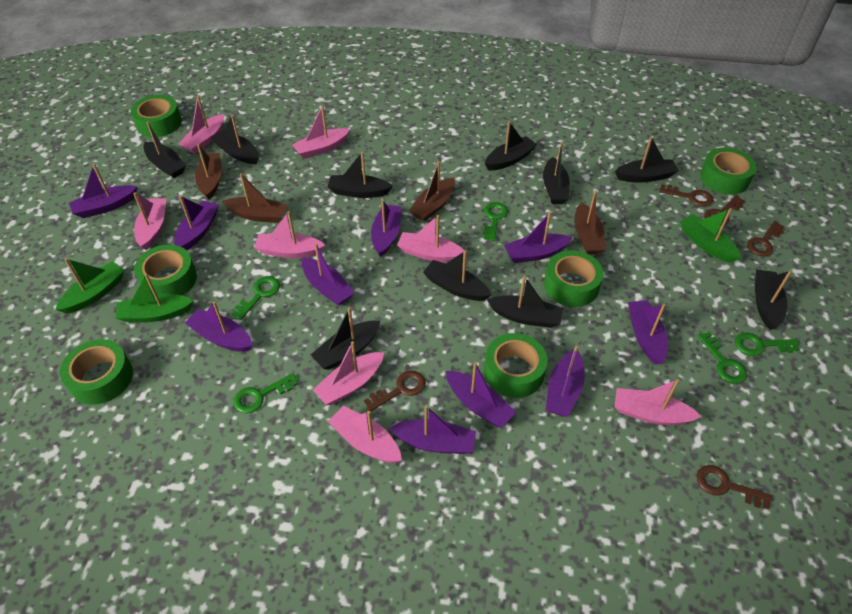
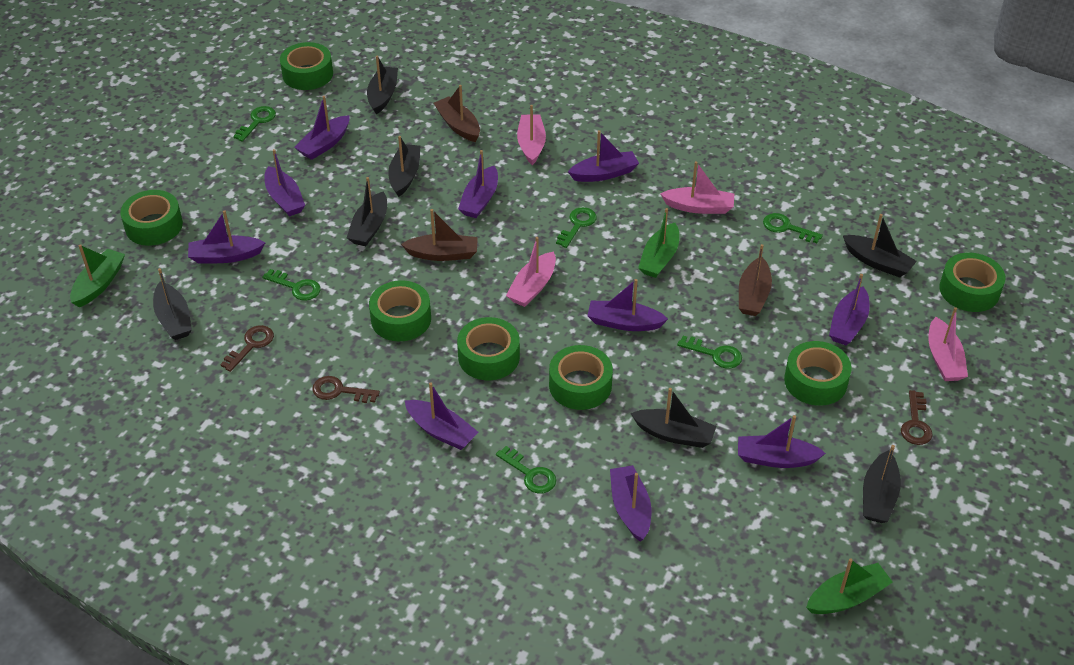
black boat: [143,121,186,178] [211,115,259,164] [311,307,380,370] [327,152,393,198] [423,250,491,301] [485,121,537,171] [487,275,563,328] [543,143,570,204] [615,136,679,183] [755,270,792,330] = 10 -> [153,268,192,340] [347,177,387,246] [367,55,398,114] [388,136,420,197] [631,388,716,448] [843,214,917,278] [863,445,901,523] = 7
brown boat: [195,144,222,200] [222,173,288,223] [409,161,455,221] [574,190,606,255] = 4 -> [401,209,478,261] [434,85,480,142] [739,244,772,316] = 3
brown key: [364,371,426,412] [659,184,713,207] [697,465,773,509] [704,196,745,225] [747,221,785,256] = 5 -> [220,325,274,372] [312,376,380,403] [901,390,933,445] = 3
green key: [232,276,280,320] [233,373,298,413] [483,202,508,241] [697,332,747,384] [735,333,800,356] = 5 -> [233,106,276,142] [262,269,320,301] [496,446,556,493] [556,207,597,248] [677,336,742,369] [763,213,823,243] = 6
green tape: [60,339,133,405] [131,95,182,137] [134,245,197,295] [484,333,548,398] [544,250,603,307] [700,147,757,195] = 6 -> [120,190,183,246] [280,42,333,90] [369,280,431,341] [457,317,520,380] [549,345,613,410] [784,341,852,406] [939,253,1006,312] = 7
pink boat: [133,193,166,250] [179,96,224,154] [254,211,325,258] [292,106,350,159] [313,341,384,405] [328,406,402,463] [397,215,467,262] [614,379,702,425] = 8 -> [506,237,556,307] [517,105,546,165] [660,161,734,214] [928,307,968,381] = 4

